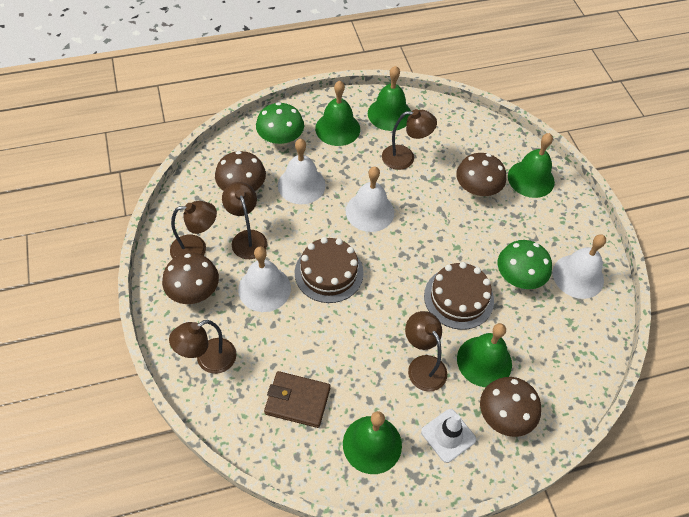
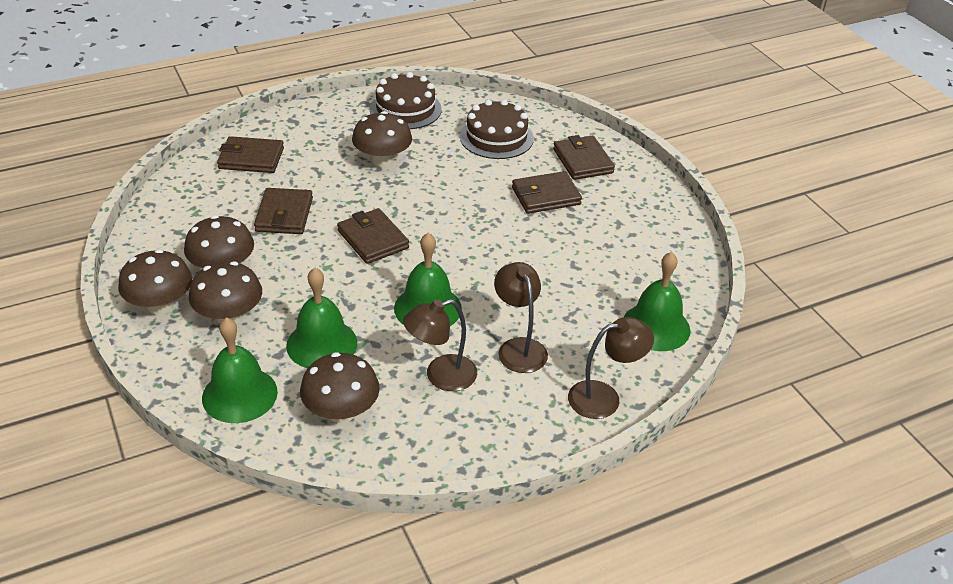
brown lamp: [169,320,237,374] [170,201,217,259] [222,182,267,259] [382,109,437,170] [405,311,447,392] = 5 -> [403,299,477,391] [494,262,548,373] [568,317,654,419] = 3
brown mushroom: [162,253,219,304] [215,151,266,191] [456,153,506,197] [480,377,541,437] = 4 -> [118,249,192,315] [184,215,254,268] [189,261,262,324] [300,352,380,423] [352,111,412,167] = 5
brown wallet: [264,371,331,428] = 1 -> [217,136,284,173] [254,188,313,234] [337,208,409,264] [512,171,582,214] [553,135,615,180] = 5
green bell: [315,81,360,146] [343,411,402,474] [368,66,411,131] [457,323,512,387] [508,133,555,198] = 5 -> [202,317,278,423] [286,268,357,368] [394,233,462,326] [624,252,690,351] = 4
green mushroom: [256,102,304,146] [498,240,552,289] = 2 -> none = 0
white bell: [238,247,291,312] [278,139,326,204] [346,167,394,232] [553,234,606,299] = 4 -> none = 0
white traffic cone: [421,409,476,463] = 1 -> none = 0

